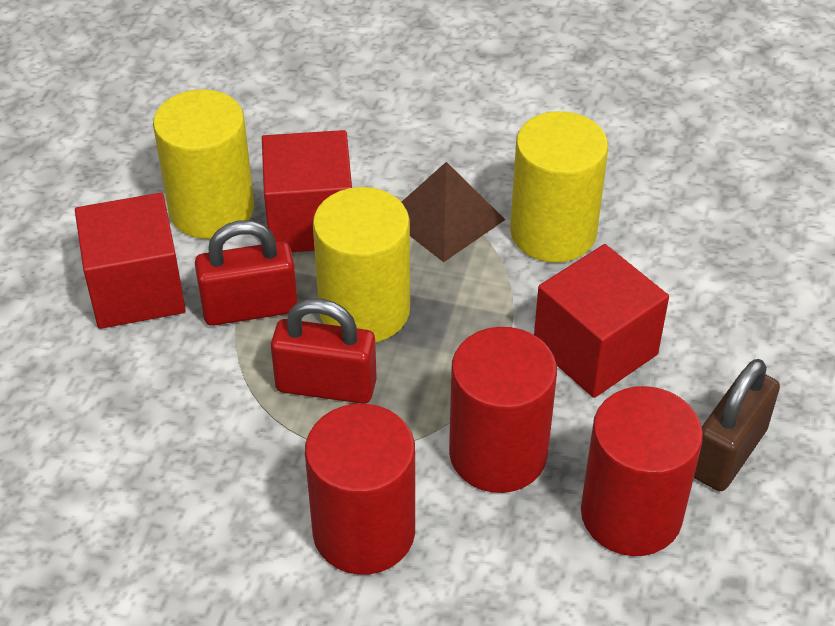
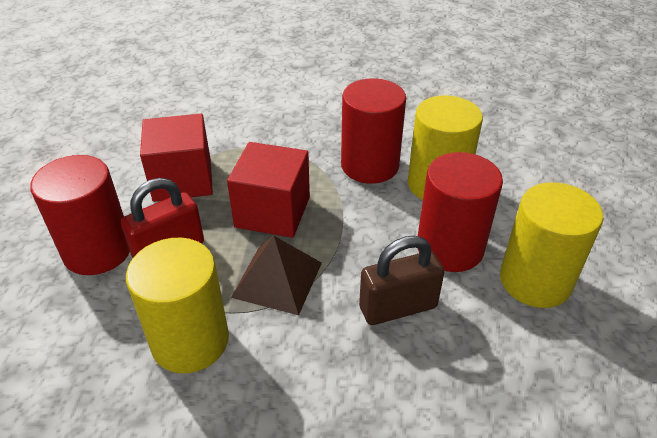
red cube: [75,193,186,329] [262,130,352,252] [534,244,669,398] = 3 -> [140,114,213,202] [227,142,310,238] = 2
red padlock: [195,220,298,326] [271,299,377,404] = 2 -> [121,178,204,258] = 1

